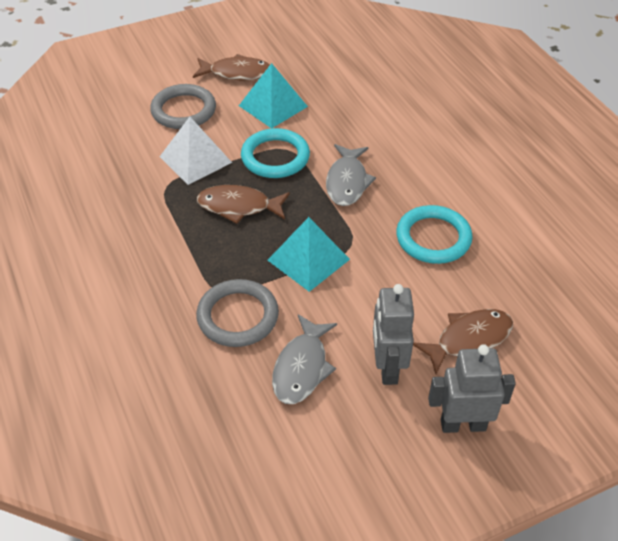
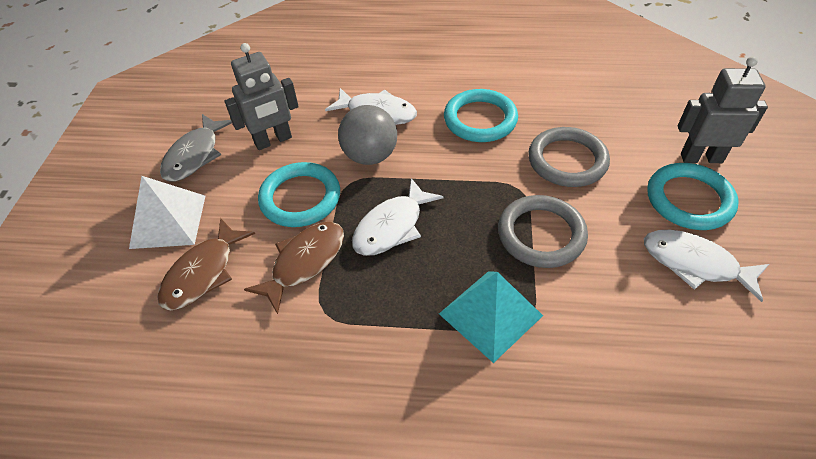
brown fish: [193,54,270,80] [197,185,290,224] [413,309,513,374] = 3 -> [157,218,255,310] [244,222,344,314] = 2
grey ball: none = 0 -> [338,105,397,165] = 1
grey fish: [272,314,337,404] [326,144,376,206] = 2 -> [160,114,232,181] = 1
turquoise pyramid: [239,63,308,129] [267,217,350,292] = 2 -> [439,271,543,363] = 1
turquoise ring: [241,128,310,178] [396,205,472,264] = 2 -> [258,162,340,227] [444,89,518,142] [647,163,739,230] = 3
white fish: none = 0 -> [325,88,417,125] [352,178,444,256] [644,230,769,302] = 3

